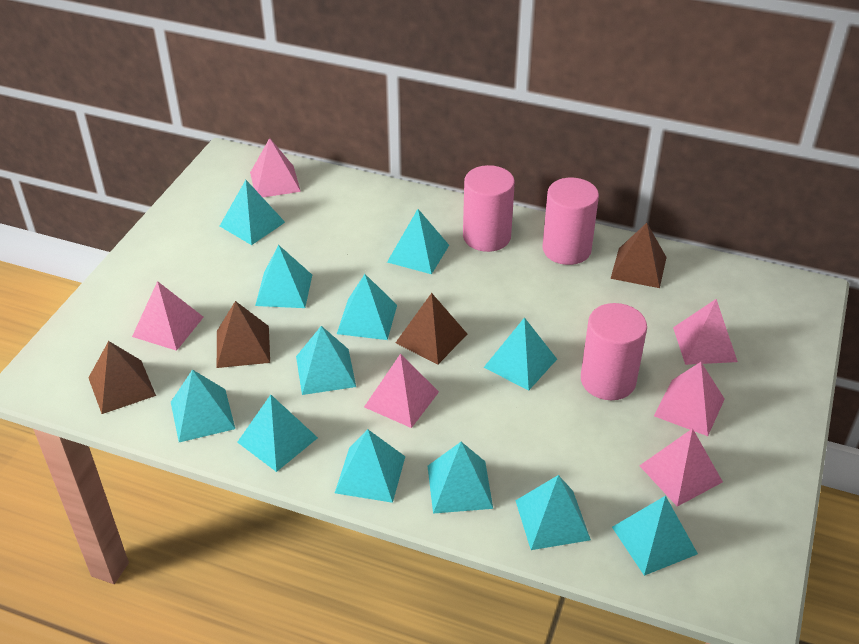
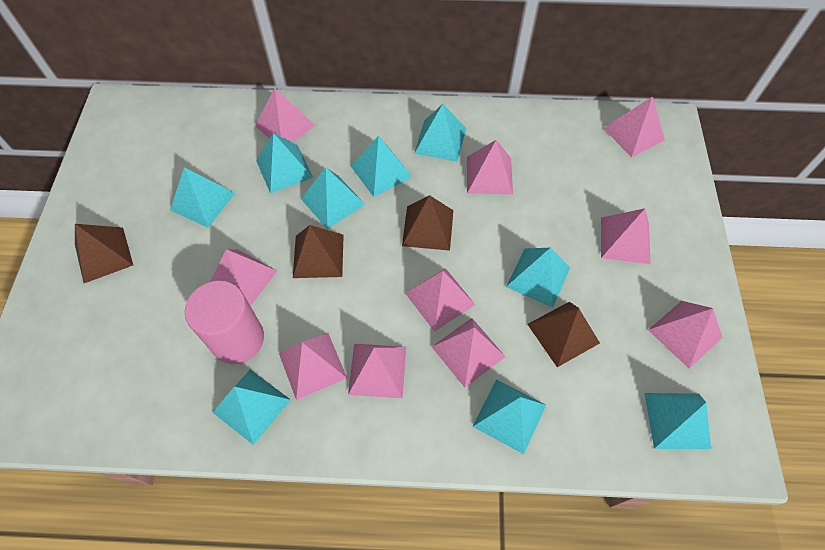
pink cylinder: [463,165,515,252] [542,178,599,265] [581,303,647,400] = 3 -> [185,281,264,364] = 1
pink pyramid: [132,281,204,351] [250,138,301,197] [364,354,439,428] [639,428,723,507] [654,362,725,436] [673,299,738,365] = 6 -> [210,249,277,306] [255,88,315,142] [279,333,347,400] [348,344,406,398] [405,268,475,332] [432,318,506,388] [467,140,513,195] [601,208,651,264] [604,96,665,158] [648,301,723,368] = 10
turquoise pyramid: [171,370,235,442] [220,180,285,245] [237,395,318,472] [255,245,312,308] [296,326,356,395] [335,429,405,503] [337,274,397,340] [387,209,449,274] [428,442,493,514] [484,317,557,391] [515,475,591,550] [612,496,698,576] = 12 -> [170,167,235,228] [212,369,291,445] [256,133,313,193] [301,167,365,229] [351,136,412,197] [414,104,466,162] [473,379,546,454] [506,248,570,308] [645,393,711,449] = 9

